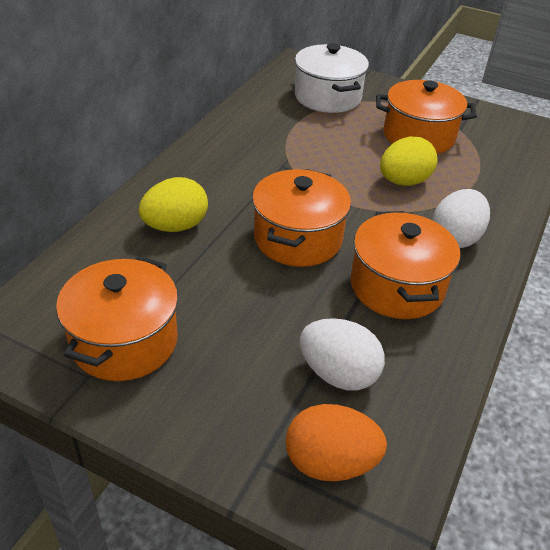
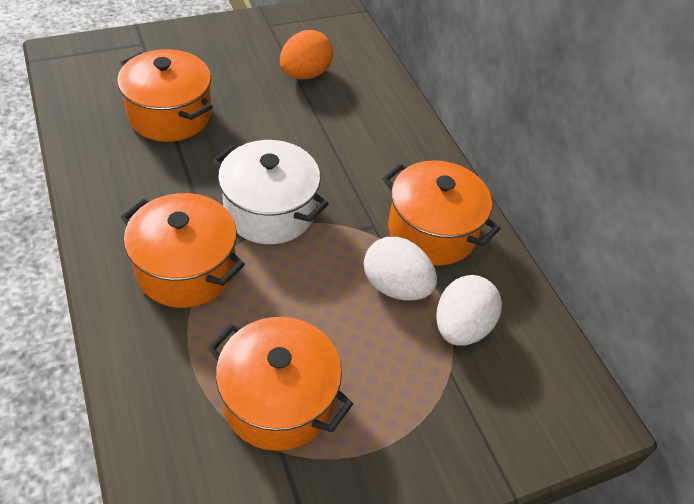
yellow egg: [139,177,208,232] [380,136,438,186] = 2 -> none = 0

